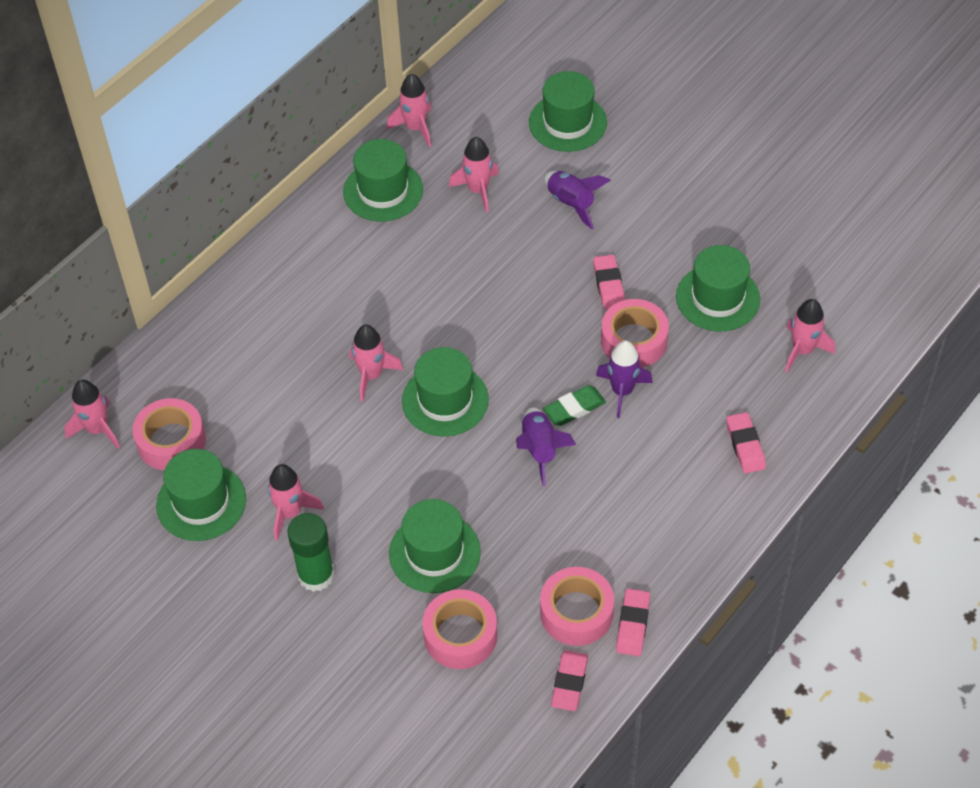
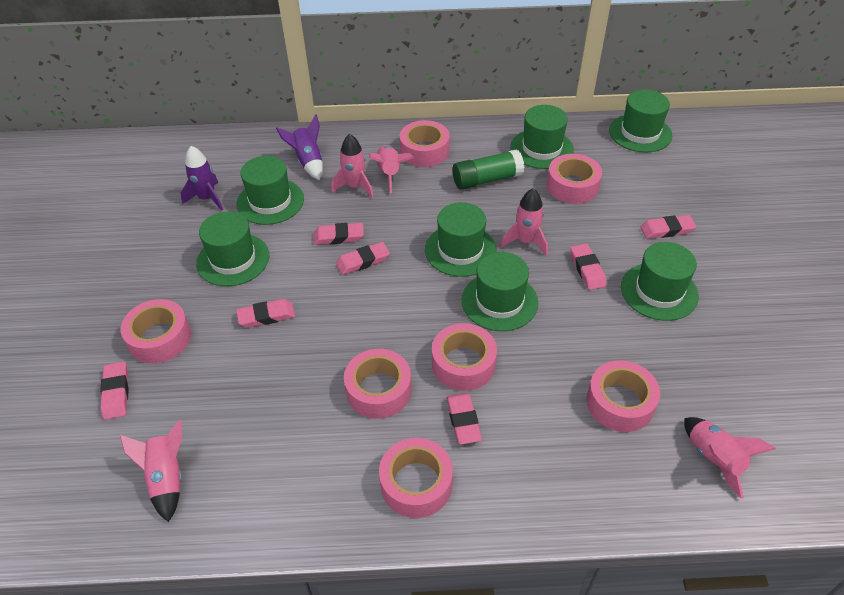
green eraser: [543,385,606,426] = 1 -> none = 0
green hat: [156,449,246,541] [343,139,423,222] [389,499,481,593] [402,347,489,436] [529,71,607,152] [676,245,760,331] = 6 -> [196,212,269,286] [236,156,304,225] [425,202,497,277] [462,252,538,331] [510,105,574,169] [609,90,672,153] [621,242,699,321] = 7
pink eraser: [551,650,588,711] [593,255,625,309] [616,589,650,656] [726,412,766,473] = 4 -> [100,361,129,420] [236,299,295,328] [314,223,364,245] [336,242,390,275] [446,393,482,445] [570,244,607,290] [640,215,696,239] = 7
pink rocket: [64,380,120,449] [268,464,324,541] [350,325,403,401] [387,74,432,147] [449,137,499,212] [785,299,835,372] = 6 -> [120,420,182,522] [331,134,374,198] [369,145,414,193] [501,188,548,256] [684,417,776,499] = 5
pink tape: [132,398,206,470] [422,589,497,669] [540,567,614,646] [601,299,669,367] = 4 -> [121,299,191,363] [344,349,412,419] [379,438,453,518] [400,120,450,167] [432,323,497,391] [547,154,602,204] [586,360,660,432] = 7
purple rocket: [516,408,576,486] [544,171,611,230] [596,341,653,418] = 3 -> [181,146,223,211] [276,114,323,180] = 2

